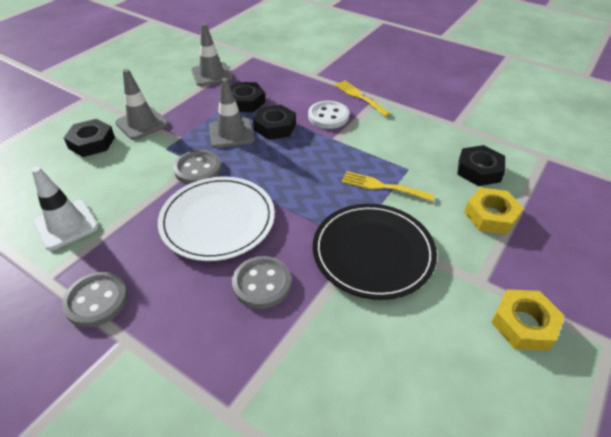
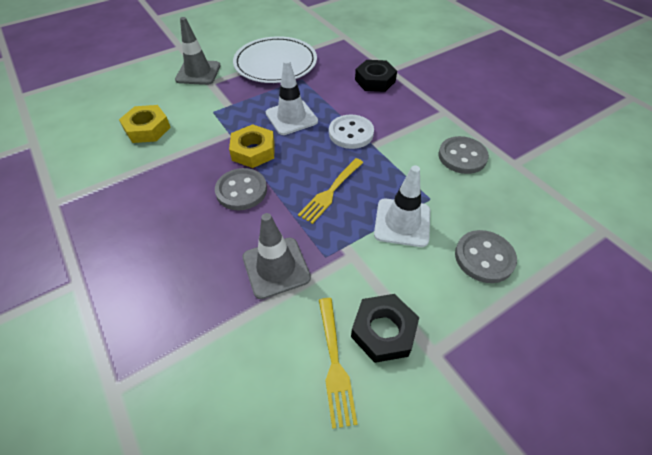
black nut: [64,119,115,157] [230,82,265,112] [253,104,296,140] [457,145,505,186] = 4 -> [351,294,419,363] [355,60,397,92] = 2
black plate: [313,204,437,300] = 1 -> none = 0
grey traffic cone: [115,69,168,140] [191,23,233,86] [209,78,254,148] = 3 -> [175,17,221,85] [242,213,311,299] = 2
white traffic cone: [32,167,99,251] = 1 -> [266,60,318,135] [374,165,430,247] = 2

